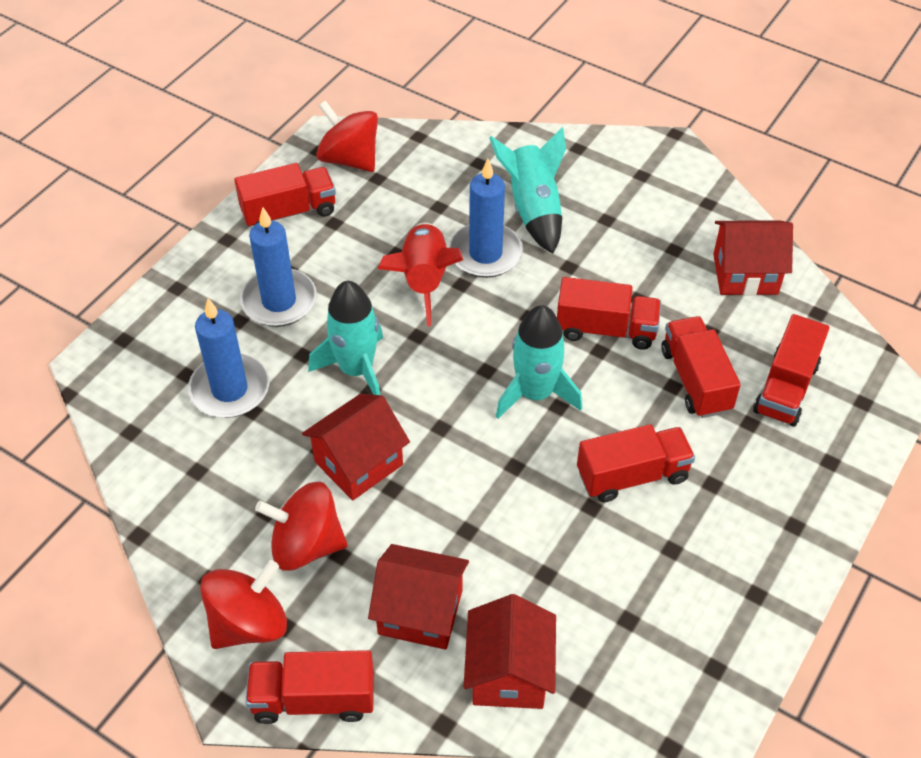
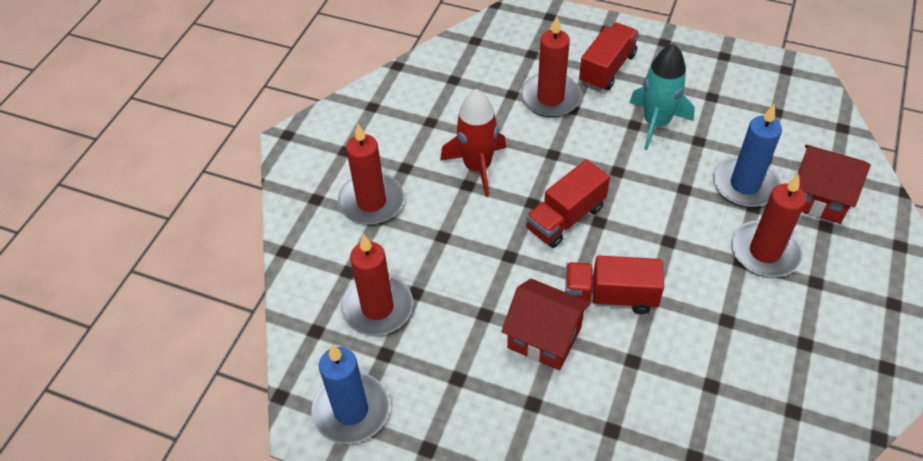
blue candle: [188,298,269,418] [240,207,317,327] [449,159,523,278] = 3 -> [311,344,390,444] [713,104,782,207] = 2
red candle: none = 0 -> [338,124,404,225] [341,234,413,336] [521,16,582,117] [731,174,806,277] = 4
red house: [302,394,410,501] [368,544,469,650] [464,594,556,709] [713,220,793,296] = 4 -> [501,279,591,370] [797,145,871,224] = 2
red spinning top: [200,560,287,649] [255,482,348,571] [316,101,378,172] = 3 -> none = 0
red truck: [234,163,336,227] [246,650,374,724] [557,277,661,350] [577,424,695,502] [661,316,741,418] [753,314,829,427] = 6 -> [526,159,610,248] [565,255,664,314] [579,23,639,91] = 3
turquoise rocket: [308,280,383,395] [489,127,566,254] [496,305,582,419] = 3 -> [629,43,695,150] = 1

